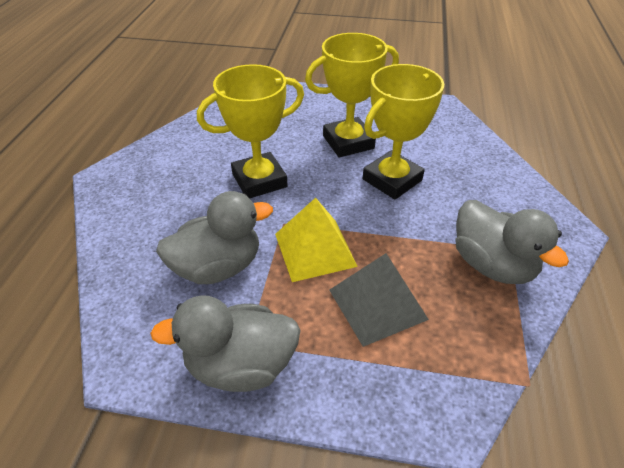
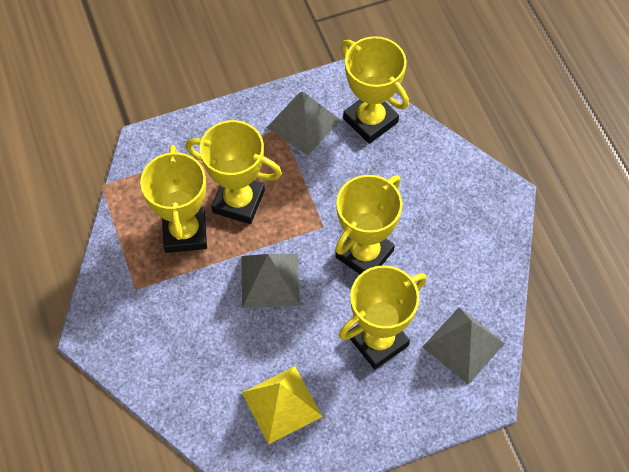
grey duck: [150,295,301,392] [156,191,273,284] [455,200,569,284] = 3 -> none = 0
grey pyramid: [329,253,429,347] = 1 -> [241,254,300,308] [267,92,340,155] [423,307,505,385] = 3
yellow trophy: [197,64,304,199] [305,33,399,157] [363,64,444,199] = 3 -> [140,145,207,253] [186,120,282,224] [335,175,402,274] [339,265,427,369] [341,36,409,144] = 5

